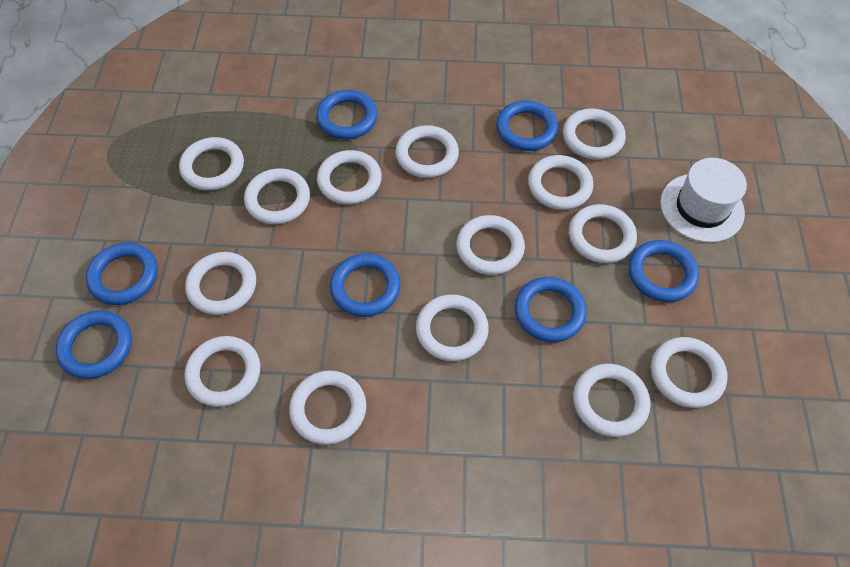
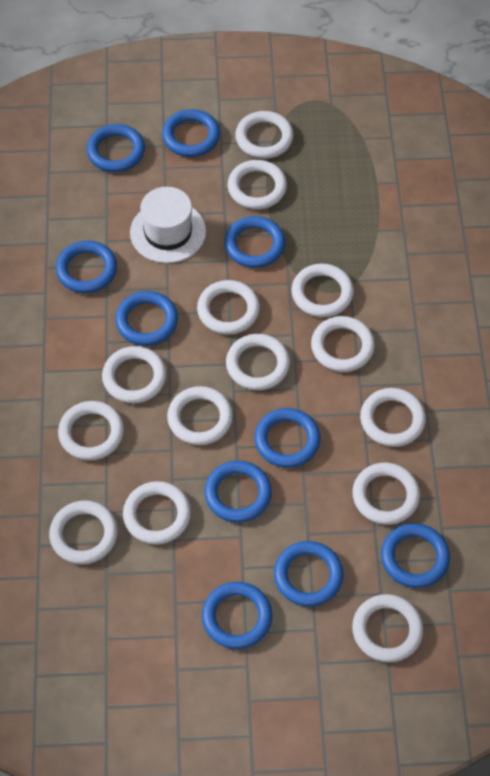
blue ring: [56,311,132,379] [86,243,158,305] [316,90,378,140] [330,254,400,317] [496,100,558,151] [514,277,587,342] [628,240,699,302] = 7 -> [56,240,117,293] [87,124,145,172] [115,291,178,346] [162,109,220,157] [202,582,272,649] [204,460,272,523] [224,216,285,268] [255,408,320,468] [274,541,343,607] [381,523,450,588] = 10

